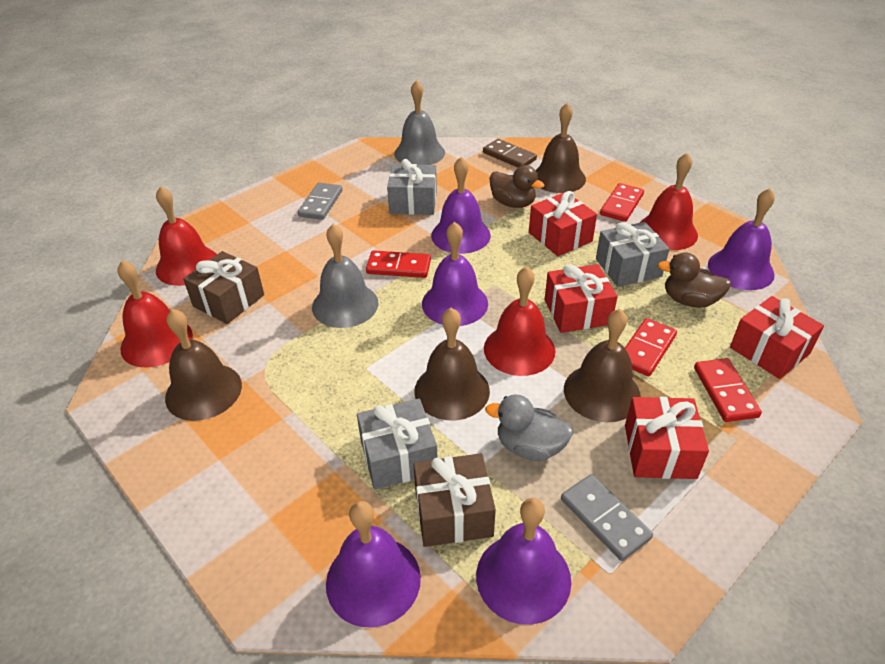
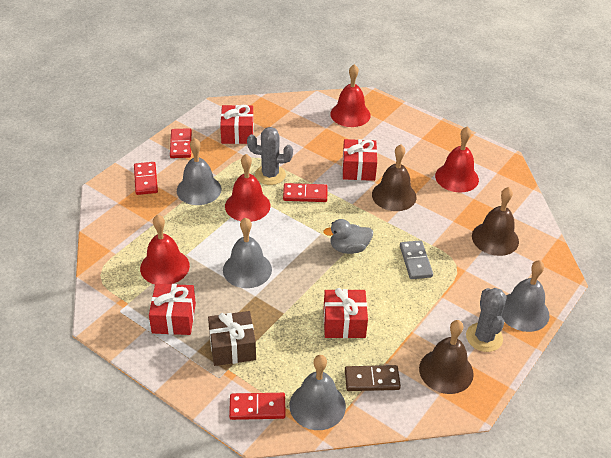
brown bell: [165,309,242,421] [414,308,490,420] [536,103,586,193] [564,309,641,422] = 4 -> [372,144,417,211] [419,320,474,394] [472,187,519,256] = 3
brown duck: [489,165,544,208] [658,252,731,308] = 2 -> none = 0
brown gift: [183,251,264,324] [413,453,496,547] = 2 -> [208,311,256,366] = 1
grey bell: [312,224,378,328] [394,80,445,165] = 2 -> [177,138,221,205] [223,217,272,288] [290,355,346,430] [501,260,549,332] = 4
grey cactus: none = 0 -> [247,127,293,185] [466,288,507,352] = 2
grey domino: [298,182,343,220] [561,474,653,561] = 2 -> [400,240,433,279] = 1
grey gift: [357,399,438,490] [387,159,437,215] [596,222,669,287] = 3 -> none = 0
purple bell: [326,501,421,628] [422,222,488,326] [431,157,491,254] [476,498,571,625] [708,188,775,290] = 5 -> none = 0

